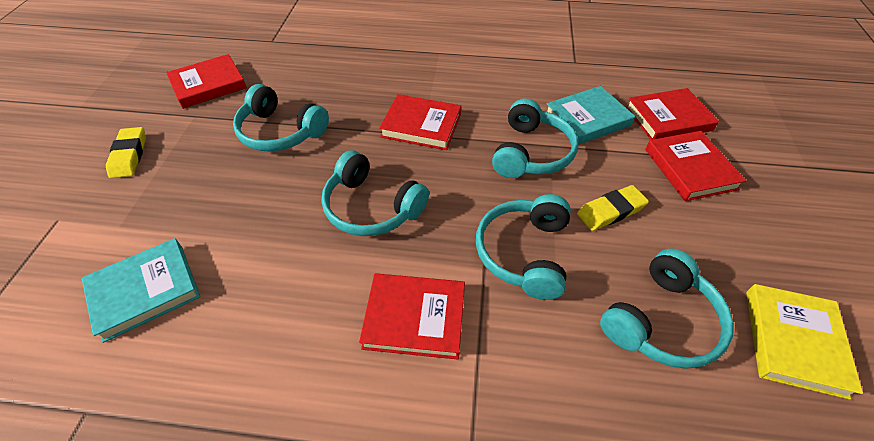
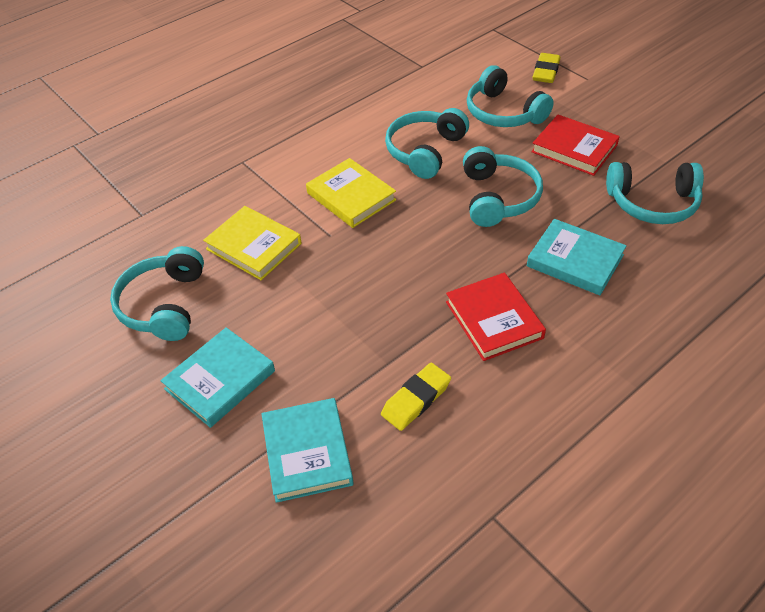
red book: [166,54,247,109] [359,273,465,360] [379,94,461,150] [626,88,719,140] [645,131,746,201] = 5 -> [446,273,546,361] [531,115,620,176] = 2
turquoise book: [82,238,200,343] [546,86,635,145] = 2 -> [160,327,275,428] [262,398,354,503] [527,219,627,295] = 3
yellow book: [746,284,863,400] = 1 -> [203,206,302,280] [306,158,396,228] = 2

